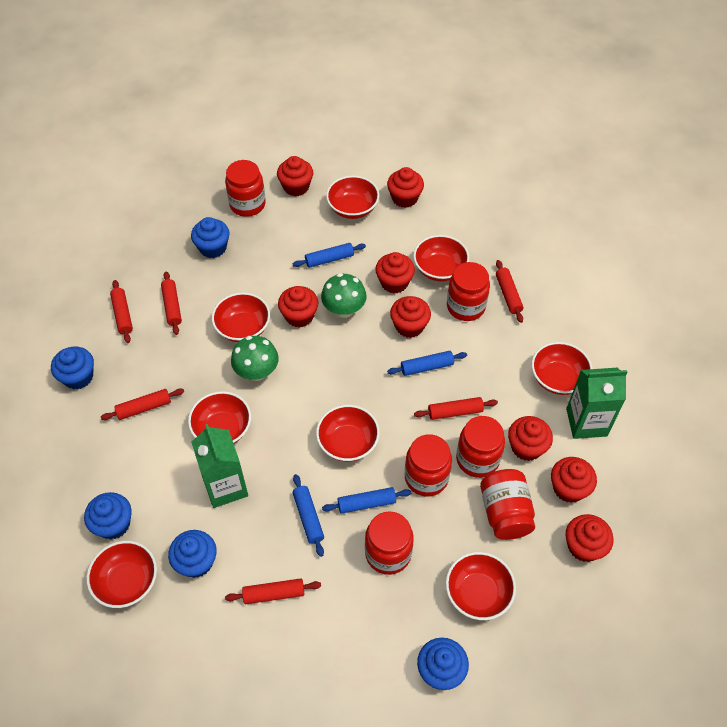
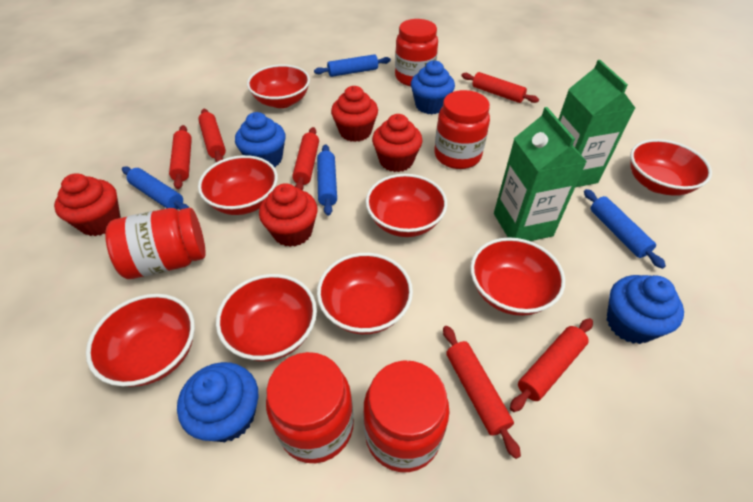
blue cupcake: [51,347,94,390] [84,492,132,540] [168,530,217,578] [191,217,230,258] [417,638,469,690] = 5 -> [177,362,258,442] [235,112,286,167] [411,60,455,114] [607,275,684,344] = 4
green mushroom: [231,336,279,381] [321,273,367,318] = 2 -> none = 0
red cupcake: [277,156,313,196] [278,286,319,327] [375,252,415,293] [387,167,424,208] [390,296,431,338] [508,416,553,461] [551,457,597,503] [566,514,614,562] = 8 -> [54,173,121,236] [259,183,318,247] [331,86,378,142] [372,114,423,172] = 4
red jar: [225,160,266,217] [365,511,414,575] [405,434,452,497] [447,262,490,321] [456,416,505,478] [480,469,535,540] = 6 -> [105,208,206,279] [266,352,354,463] [363,360,449,472] [395,19,438,86] [434,90,490,169] = 5

